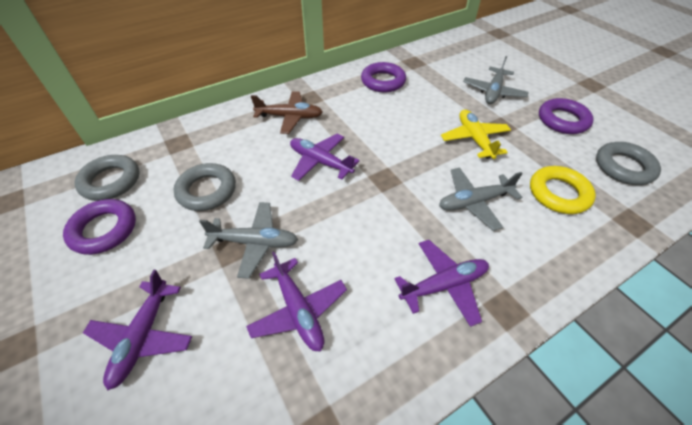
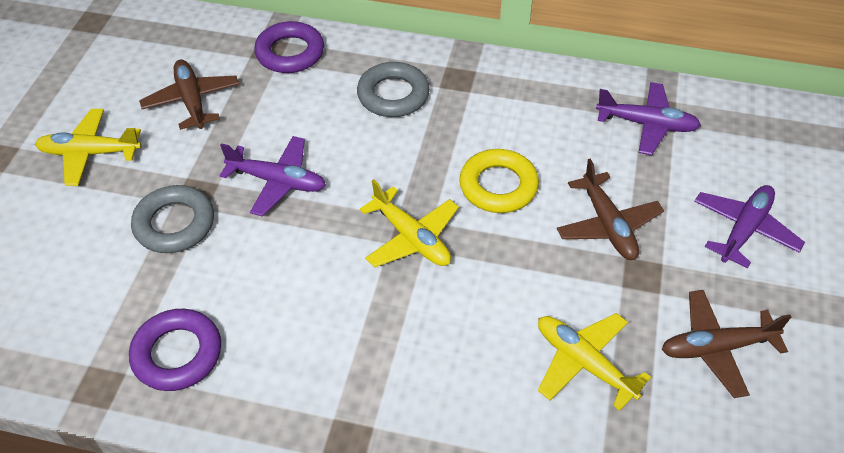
brown plane: [251,91,323,134] = 1 -> [139,60,239,130] [557,159,664,260] [662,290,791,398] = 3
grey plane: [199,202,298,279] [439,168,523,231] [463,56,529,104] = 3 -> none = 0
grey ring: [74,155,139,201] [173,163,236,211] [596,142,661,185] = 3 -> [131,185,214,253] [357,62,430,117] = 2
purple plane: [83,270,192,390] [246,252,347,351] [290,134,360,181] [394,240,489,327] = 4 -> [219,136,326,217] [596,82,701,155] [694,185,805,268] = 3
purple ring: [63,199,136,255] [361,62,406,92] [539,98,594,134] = 3 -> [129,309,221,391] [254,21,324,73] = 2
yellow plane: [441,110,511,159] = 1 -> [35,109,142,186] [360,179,459,267] [538,313,651,411] = 3

